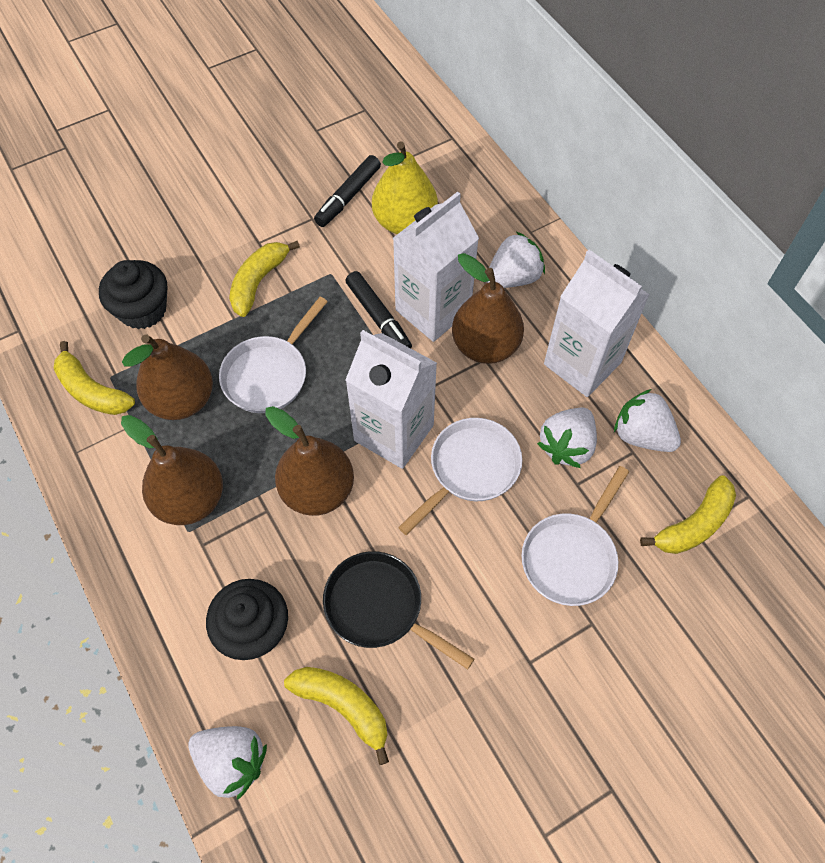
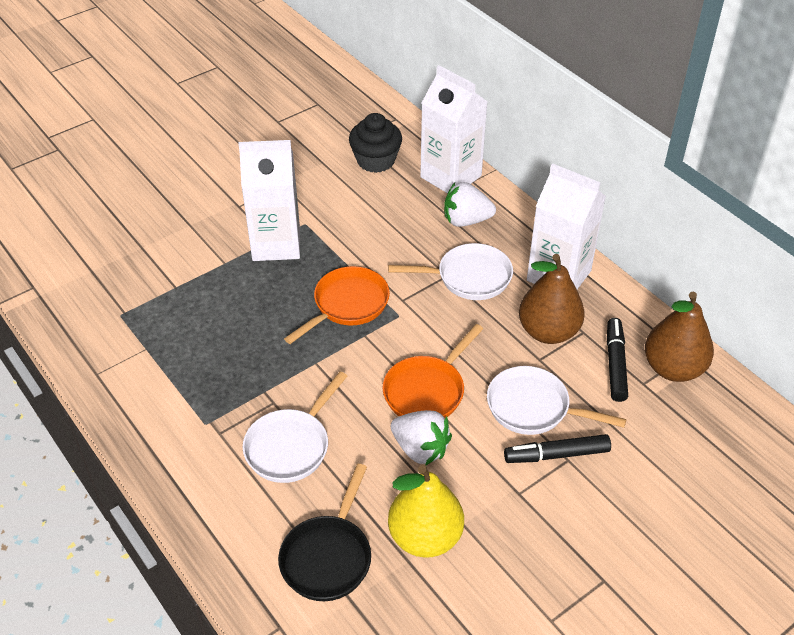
black cupcake: [99,260,168,329] [206,579,288,660] = 2 -> [349,113,402,173] = 1
brown pear: [121,415,223,525] [122,334,213,420] [265,406,354,516] [452,253,524,364] = 4 -> [519,254,585,344] [645,292,714,382] = 2
orange pan: none = 0 -> [284,266,390,344] [382,324,483,418] = 2
white strawberry: [188,726,267,800] [487,232,545,288] [537,408,597,468] [614,389,681,452] = 4 -> [391,410,452,466] [444,182,496,227] = 2
yellow banana: [54,341,135,415] [229,241,300,317] [284,667,389,765] [640,476,736,554] = 4 -> none = 0

